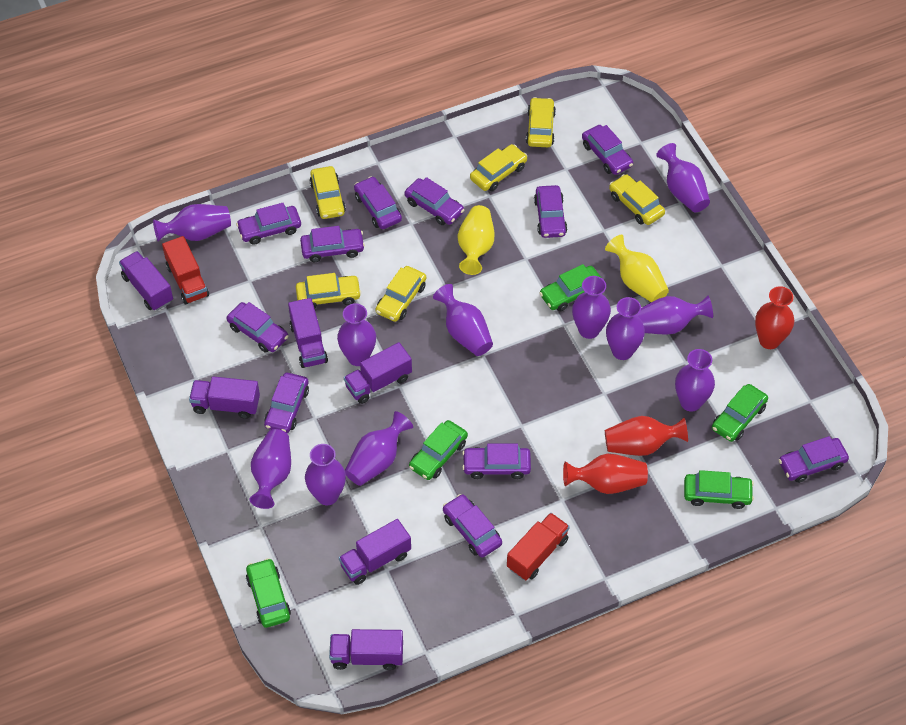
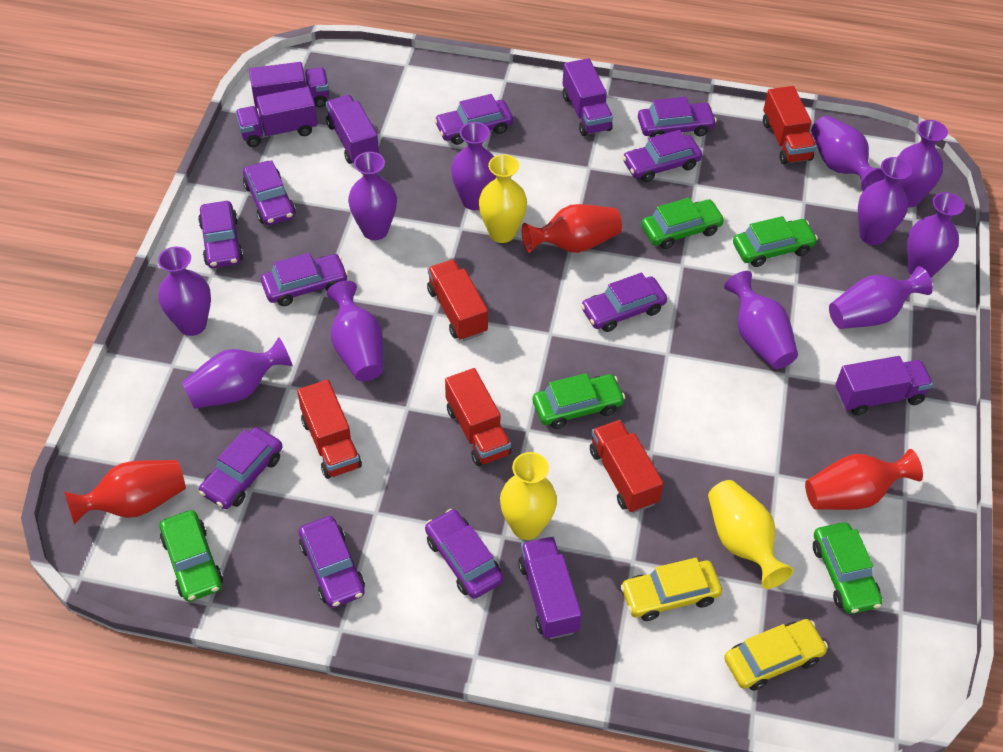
purple car: [227,302,288,353] [236,203,301,245] [264,373,309,433] [300,226,365,262] [354,176,402,229] [405,177,464,225] [443,494,502,558] [462,444,531,479] [534,185,567,238] [582,125,633,175] [779,436,849,483] = 11 -> [198,201,243,268] [199,427,282,509] [243,161,296,226] [261,253,348,306] [299,516,365,608] [425,509,504,599] [434,94,513,145] [581,272,667,332] [622,130,702,182] [638,97,717,137] = 10
red truck: [162,236,209,305] [507,513,570,580] = 2 -> [297,380,362,479] [427,259,488,341] [445,368,511,466] [590,420,664,513] [763,86,816,164] = 5
yellow car: [296,273,361,309] [309,166,346,219] [376,266,426,322] [470,144,527,191] [526,97,556,147] [609,174,665,225] = 6 -> [621,558,722,621] [724,619,828,691] = 2
yellow vase: [458,205,495,275] [605,235,669,302] = 2 -> [479,154,527,243] [500,452,557,540] [708,480,794,589] = 3

